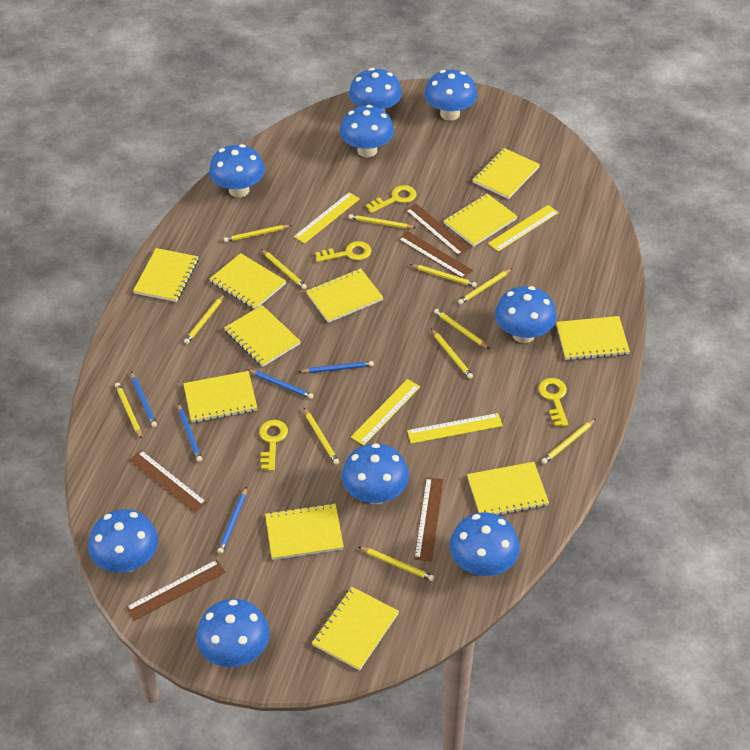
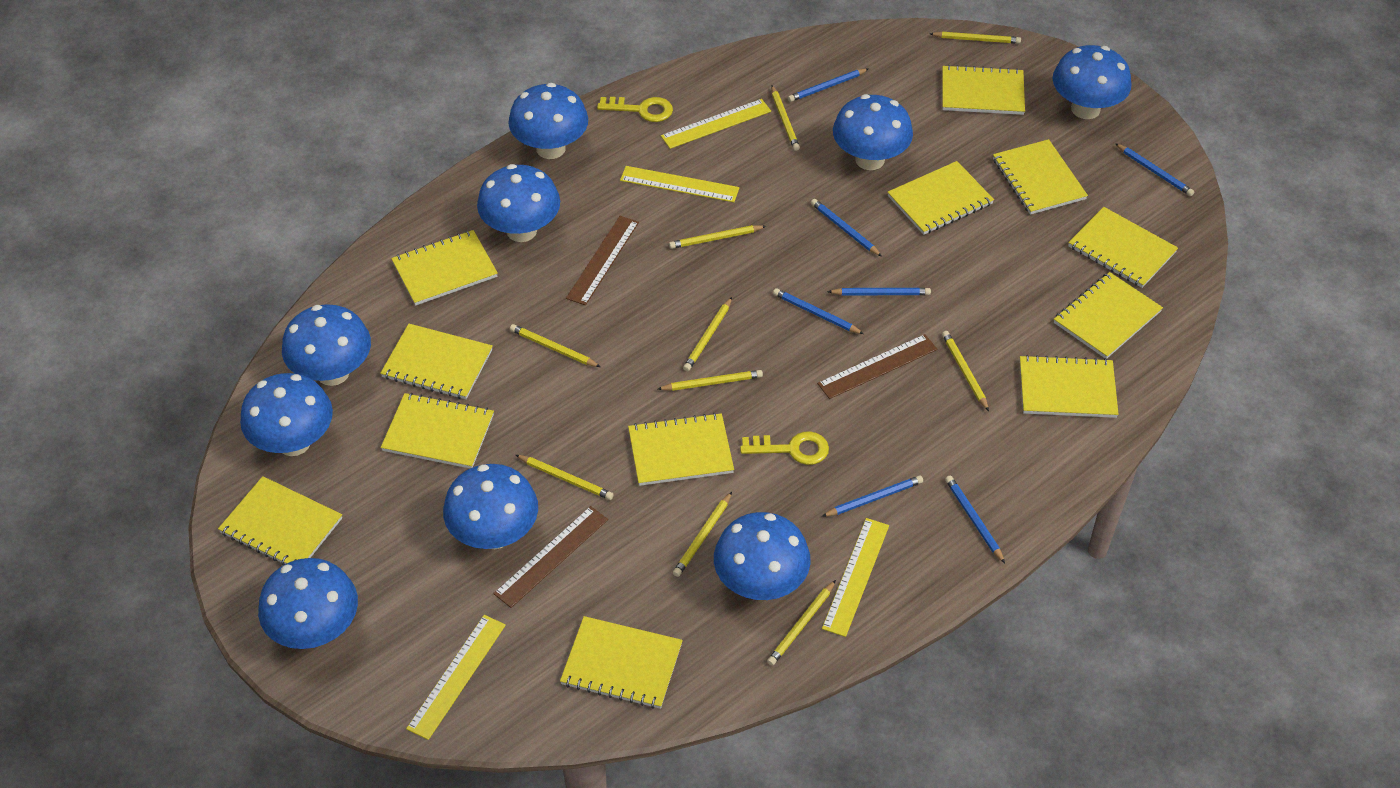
blue pencil: [131,372,157,427] [178,403,202,462] [217,487,247,554] [247,369,314,399] [299,361,374,373] = 5 -> [773,288,864,334] [788,69,868,102] [811,199,882,257] [822,475,923,517] [827,288,931,295] [945,476,1005,563] [1115,143,1194,196] = 7
brown ruler: [126,559,226,621] [129,450,207,513] [398,231,473,278] [405,204,470,256] [414,477,444,562] = 5 -> [493,506,608,608] [566,216,639,306] [817,334,937,399] = 3
yellow key: [259,420,288,471] [315,241,371,262] [366,185,417,213] [538,378,568,427] = 4 -> [597,97,673,122] [740,432,829,465] = 2
yellow notebook: [133,248,198,302] [183,371,257,423] [209,253,286,309] [224,305,301,367] [265,503,344,560] [306,268,383,323] [312,587,399,671] [443,194,518,246] [467,462,549,516] [472,148,540,199] [556,316,630,360] = 11 -> [218,476,342,565] [380,324,493,399] [381,393,494,468] [391,230,498,306] [560,616,683,709] [628,413,734,486] [888,161,994,235] [942,65,1025,115] [993,139,1088,215] [1020,355,1119,418] [1054,272,1163,359] [1068,207,1178,288] = 12
yellow pencil: [115,383,142,439] [184,294,225,344] [224,225,292,242] [261,249,307,289] [304,408,339,465] [349,214,416,229] [359,547,435,581] [410,264,477,287] [431,329,473,379] [434,309,490,349] [458,269,512,304] [541,419,596,464] = 12 -> [510,324,600,367] [516,455,614,500] [658,370,763,391] [669,225,766,249] [673,492,732,577] [683,297,732,371] [767,580,836,666] [771,85,800,151] [930,32,1021,44] [942,331,989,411] = 10

